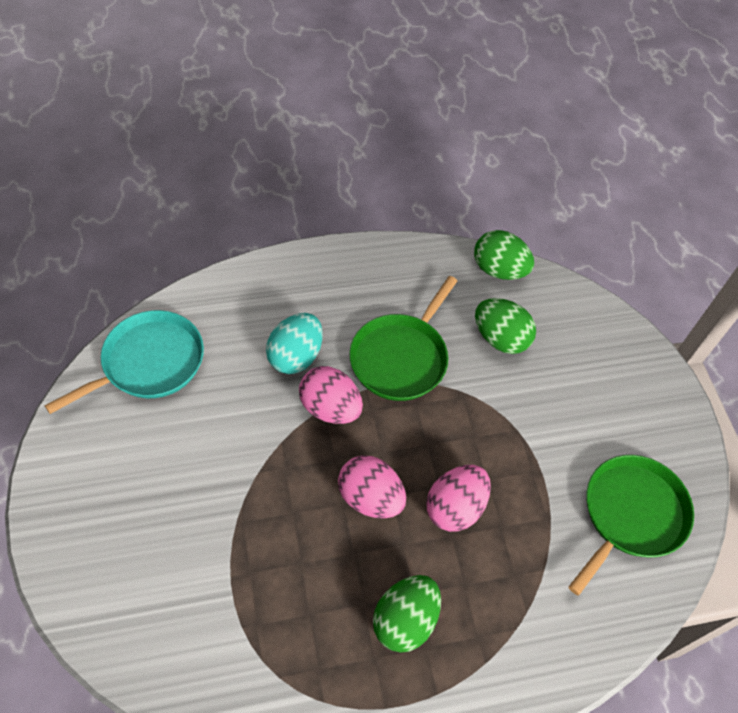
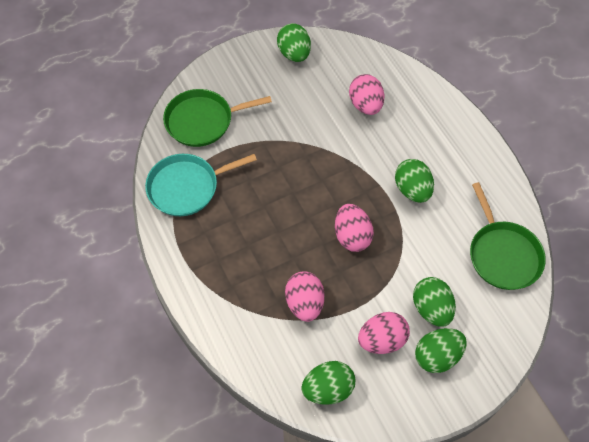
green egg: [373,575,441,653] [474,230,534,280] [475,298,536,354] = 3 -> [277,23,311,62] [301,361,355,405] [395,159,434,203] [413,277,456,327] [415,328,467,373] = 5
pink egg: [299,366,363,424] [338,455,406,518] [426,465,491,532] = 3 -> [285,271,324,322] [335,204,374,252] [349,74,384,115] [358,312,410,354] = 4
turquoise egg: [266,313,323,374] = 1 -> none = 0

